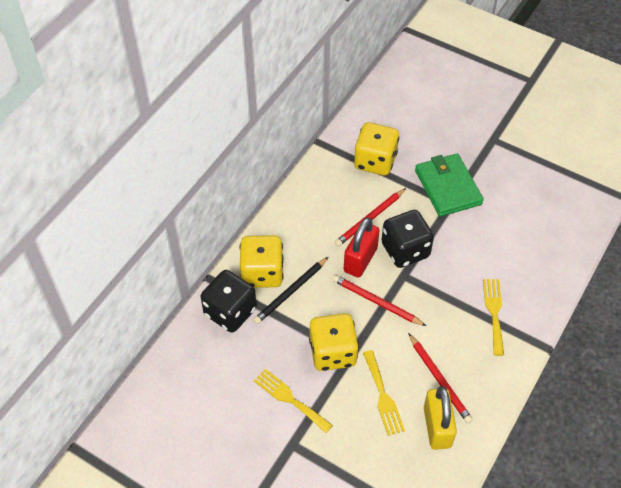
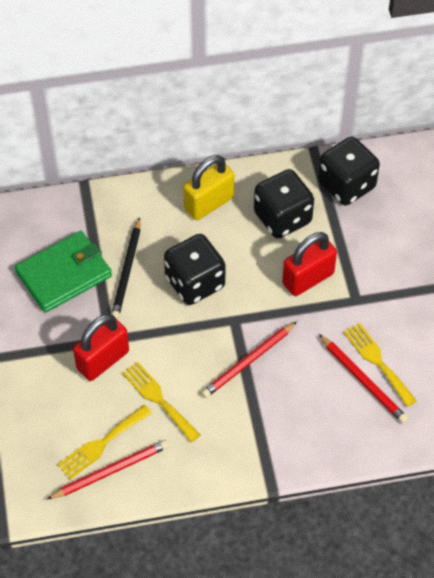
black dice: [201,270,257,333] [381,210,434,268] = 2 -> [164,234,225,305] [254,169,314,238] [318,137,380,206] = 3
red padlock: [344,217,379,278] = 1 -> [73,314,129,381] [282,232,337,296] = 2
yellow dice: [240,235,284,288] [309,313,359,371] [354,122,399,176] = 3 -> none = 0

